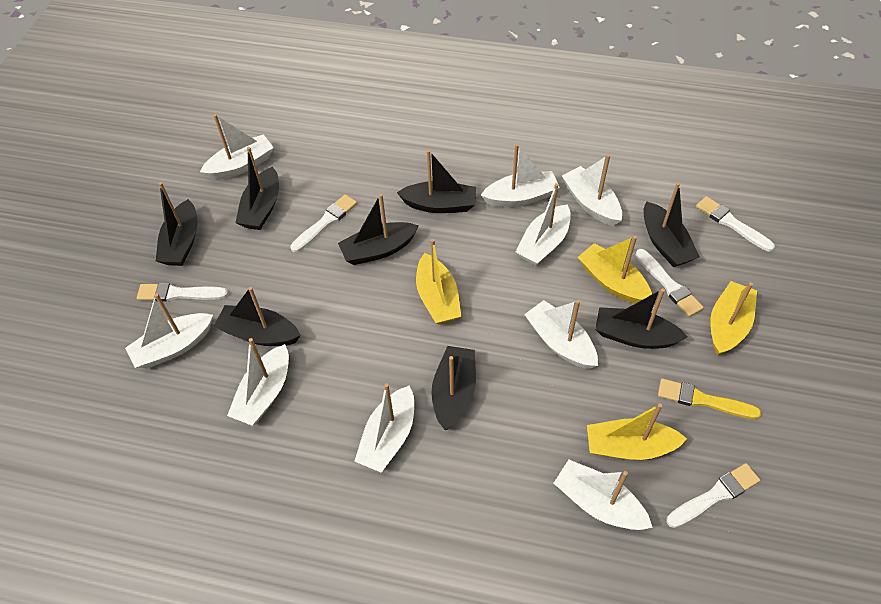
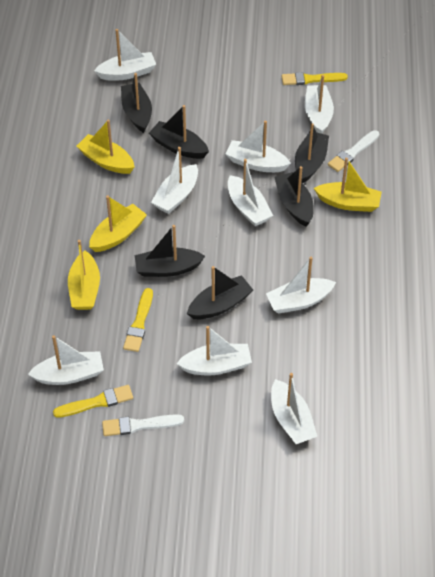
black boat: [156,182,198,266] [213,287,301,346] [235,147,279,230] [338,194,419,265] [397,150,476,213] [432,346,475,430] [595,288,687,349] [643,182,700,267] = 8 -> [121,73,152,133] [135,225,205,277] [149,105,209,159] [187,266,253,319] [274,166,314,226] [295,123,329,183] = 6
white brush: [137,283,228,302] [290,194,357,252] [636,249,704,317] [667,463,760,528] [696,196,775,252] = 5 -> [102,414,184,436] [328,130,379,172] = 2
yellow brush: [658,378,761,419] = 1 -> [53,385,133,418] [123,288,153,352] [282,72,348,85] = 3

